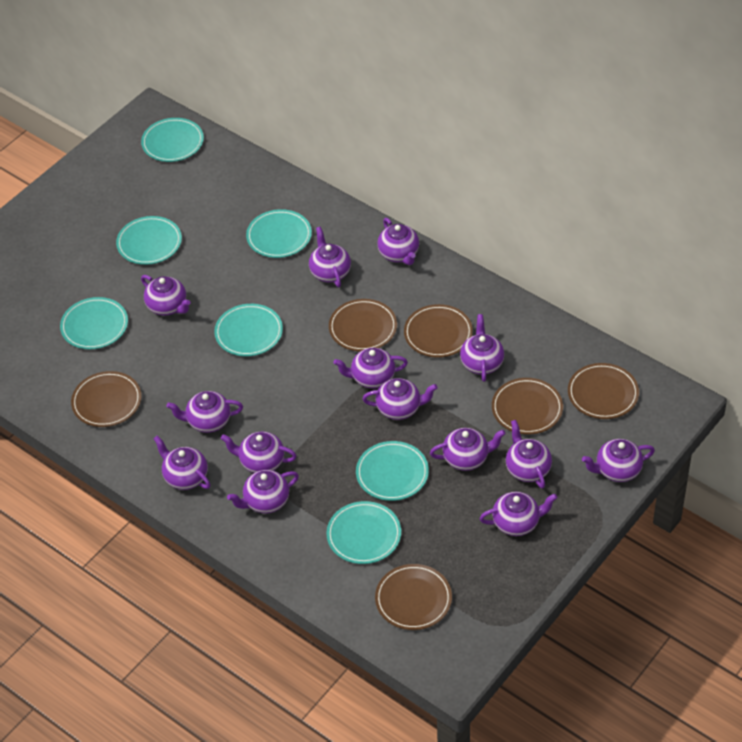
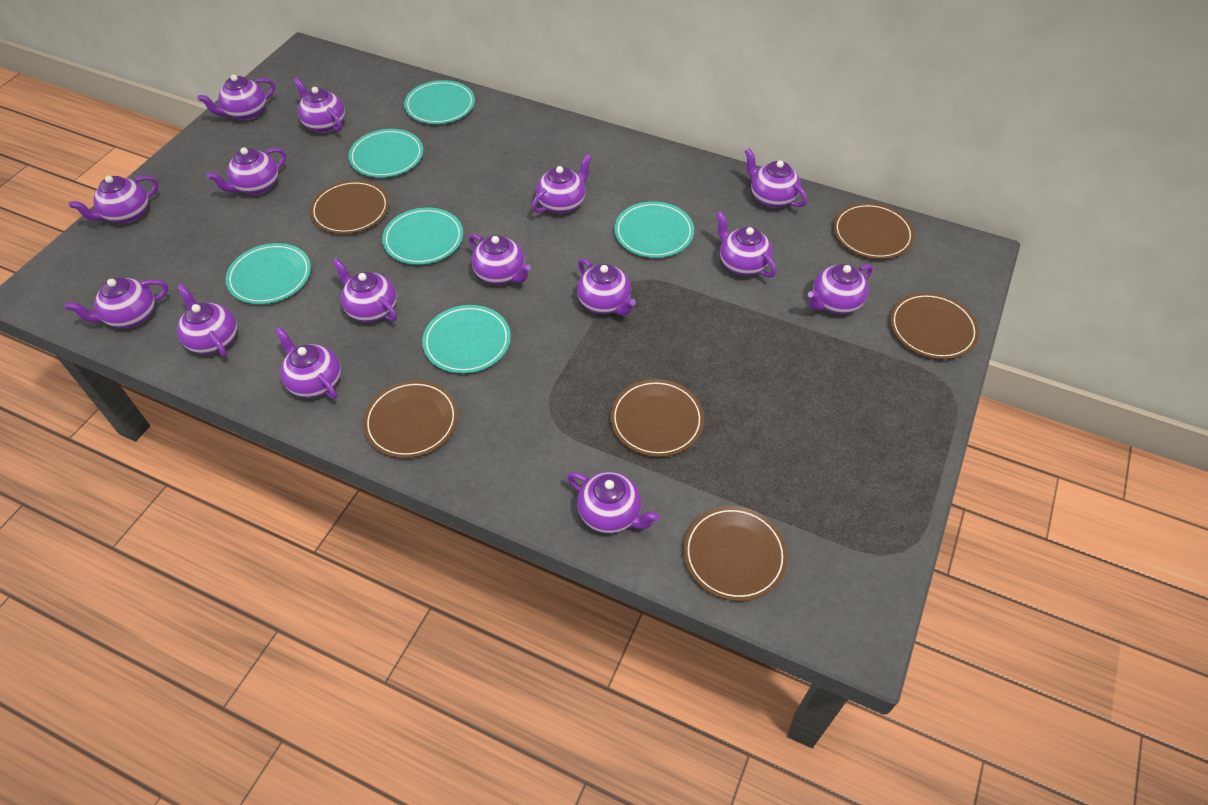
purple teapot: [141,275,191,316] [153,436,211,490] [166,391,243,433] [221,432,297,473] [227,470,299,513] [309,227,351,287] [333,348,408,389] [362,378,438,420] [377,218,419,265] [430,428,506,471] [460,314,504,382] [480,492,558,536] [506,420,552,489] [582,439,655,482] = 14 -> [65,277,168,328] [69,175,158,223] [177,284,237,357] [198,74,275,120] [207,147,286,195] [275,327,341,399] [294,77,345,133] [332,258,397,322] [469,234,531,284] [532,154,592,214] [567,472,660,533] [577,258,636,316] [716,211,776,278] [745,148,807,208] [808,264,873,314] = 15
turquoise plate: [60,297,128,350] [116,216,182,265] [141,118,204,162] [214,304,283,356] [246,209,312,258] [326,501,401,564] [356,441,429,501] = 7 -> [226,243,311,304] [349,129,423,178] [382,207,463,265] [404,80,475,124] [422,305,511,374] [615,201,694,258] = 6

